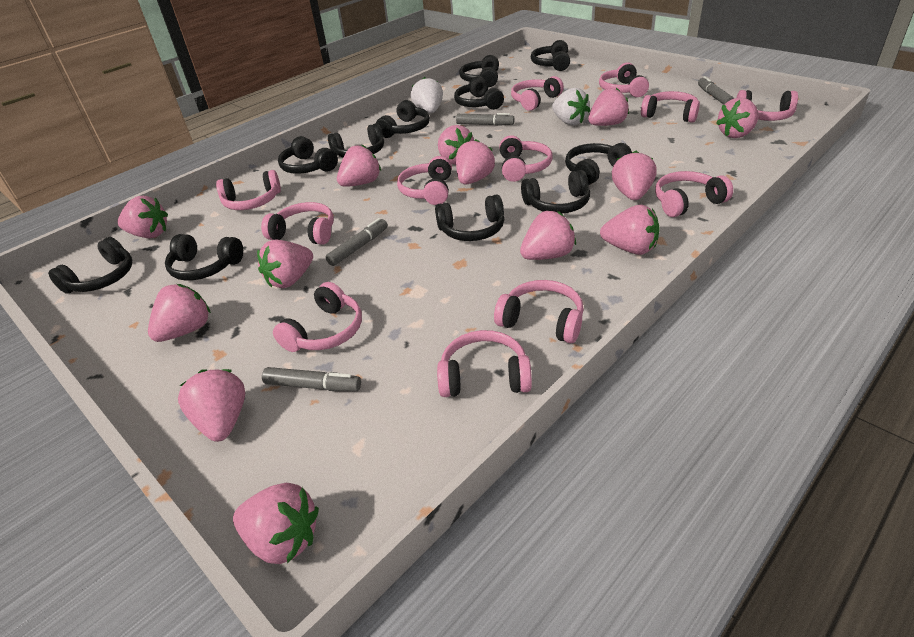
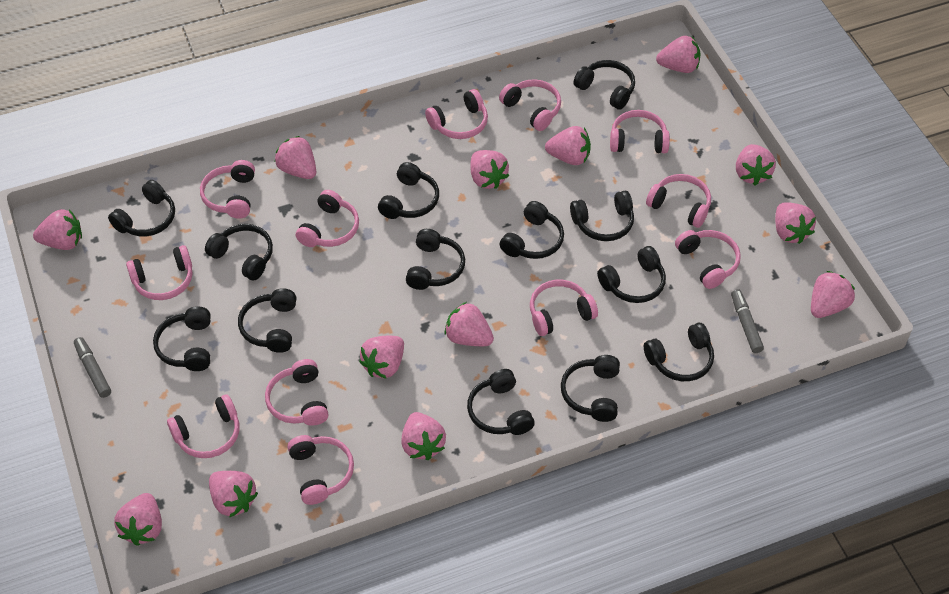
black headphones: [48,237,132,294] [165,234,243,281] [278,136,338,174] [328,123,384,157] [376,100,430,138] [435,194,504,241] [454,76,504,110] [459,55,499,87] [521,170,590,213] [531,40,570,71] [565,143,632,185] = 11 -> [108,180,175,236] [153,306,211,371] [205,224,273,281] [238,288,297,353] [378,162,439,219] [406,229,465,290] [467,369,535,435] [500,201,564,259] [561,355,620,422] [570,191,634,241] [573,60,635,110] [597,246,666,303] [644,323,714,381] = 13
grey marker: [262,367,361,391] [326,218,388,266] [456,113,515,126] [698,76,734,105] = 4 -> [74,337,111,398] [731,289,764,353] = 2
white strawberry: [411,77,443,113] [552,88,590,125] = 2 -> none = 0

